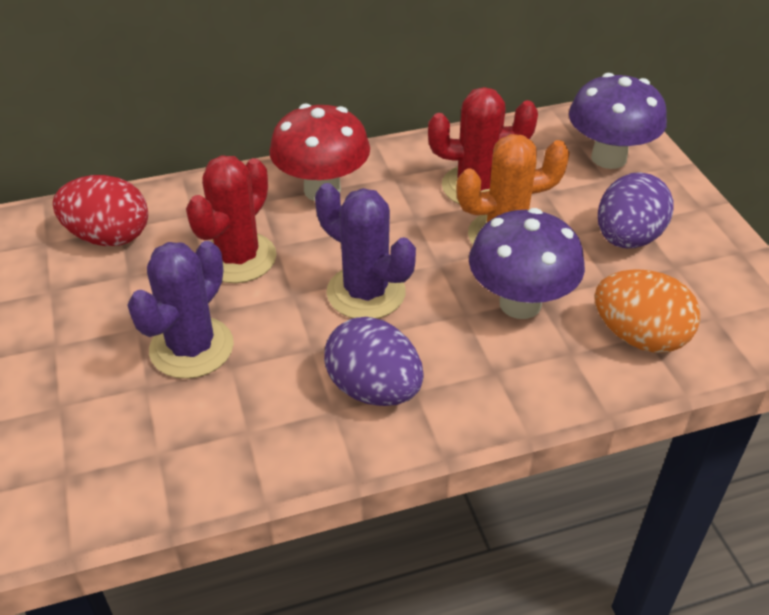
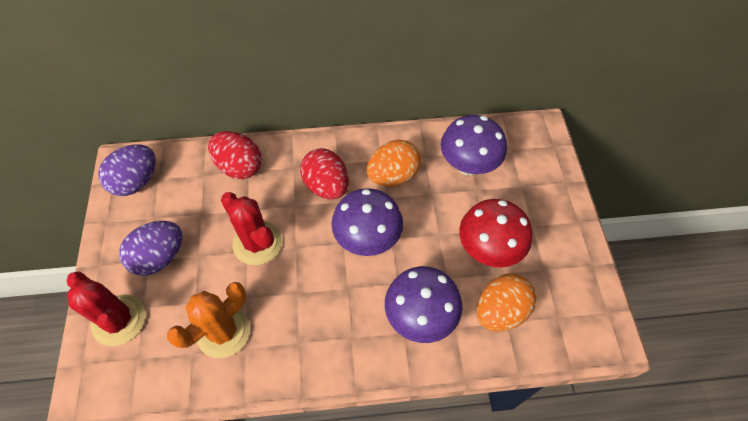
orange egg: [595,269,700,353] = 1 -> [367,140,421,186] [477,274,537,332] = 2
purple cactus: [127,241,234,379] [315,183,416,319] = 2 -> none = 0
purple mushroom: [469,208,585,319] [569,73,667,169] = 2 -> [332,188,403,256] [385,266,462,343] [441,115,507,176] = 3
red egg: [53,175,148,246] = 1 -> [208,131,262,179] [300,148,349,200] = 2

